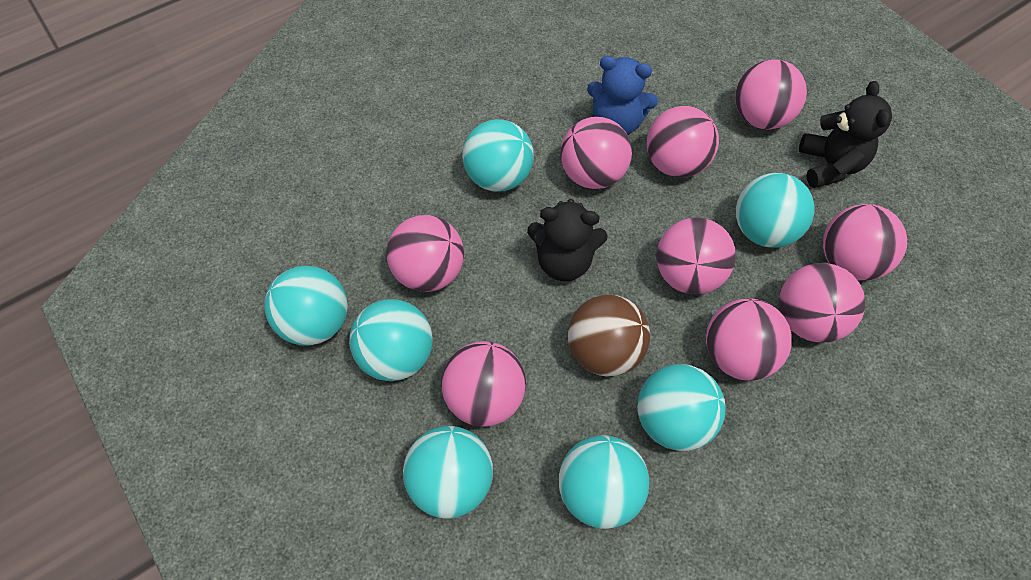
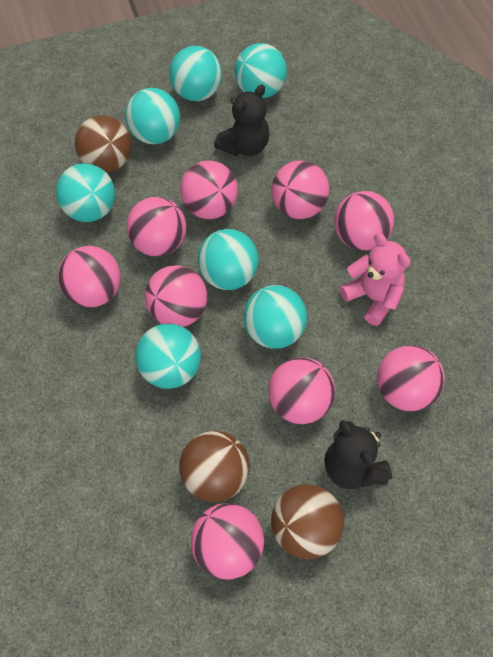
blue teddy bear: [587,56,658,135] = 1 -> none = 0
brown ball: [568,295,650,377] = 1 -> [75,115,131,173] [179,431,249,502] [271,484,344,559] = 3
pink teddy bear: none = 0 -> [340,233,411,326] = 1

